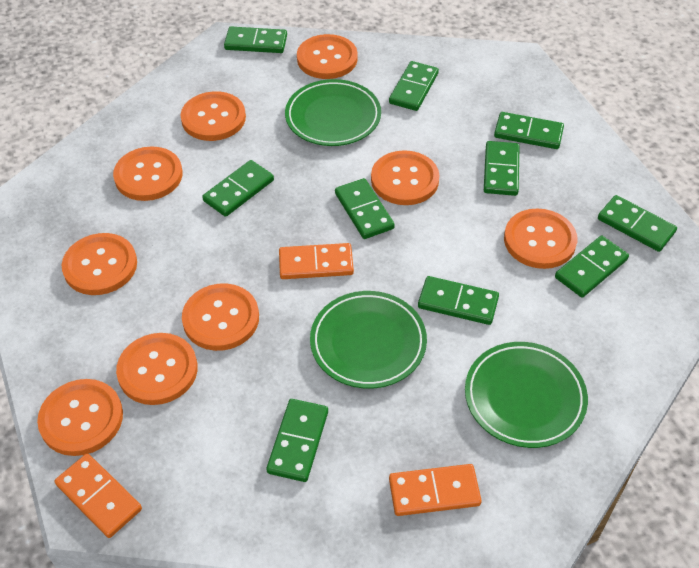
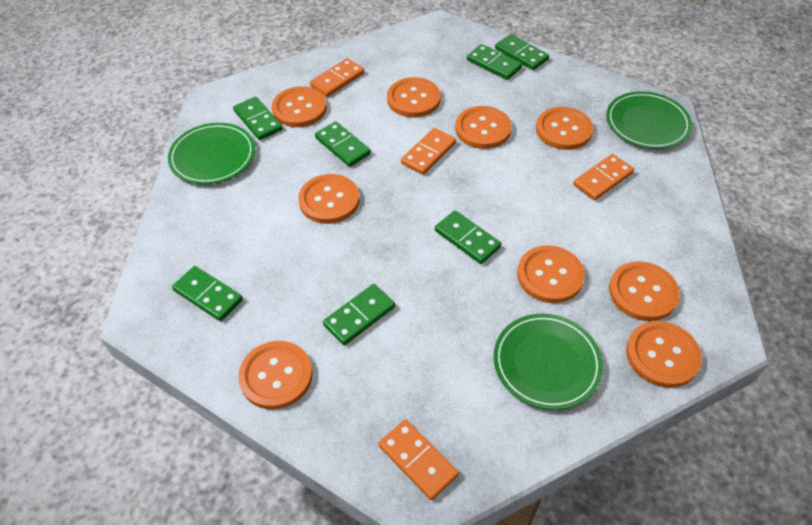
green domino: [202,160,274,217] [224,27,287,53] [266,399,328,482] [335,178,395,239] [389,61,439,111] [418,276,499,325] [484,141,520,196] [494,112,564,149] [555,236,629,298] [598,195,677,252] = 10 -> [172,266,243,321] [233,97,283,140] [315,122,371,167] [323,284,395,345] [435,210,501,264] [467,44,522,80] [495,34,549,70] = 7
orange domino: [55,453,142,538] [279,243,354,279] [389,464,482,516] = 3 -> [310,58,365,97] [379,419,459,500] [401,128,456,175] [573,154,634,200] = 4

